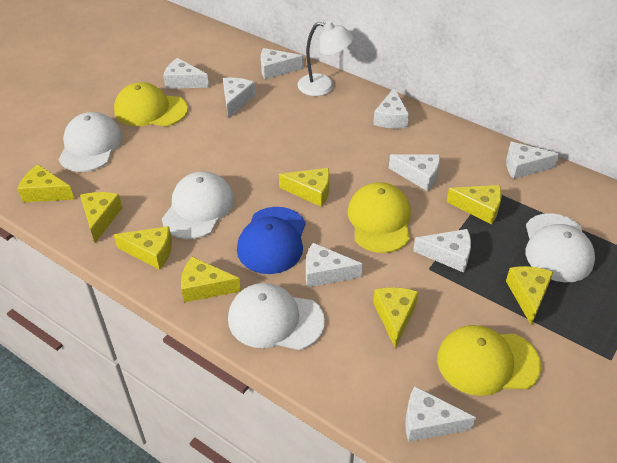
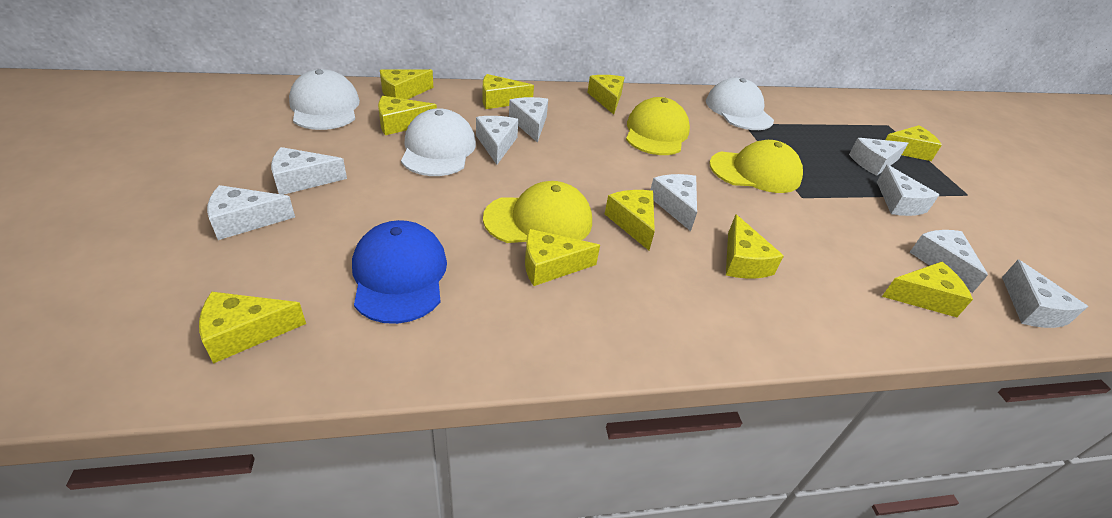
white cap: [58,112,122,172] [162,171,234,239] [228,283,325,350] [526,213,595,282] = 4 -> [289,69,360,130] [401,108,476,176] [706,78,774,130] = 3
white lamp: [297,21,354,96] = 1 -> none = 0
yellow cheese: [18,165,75,202] [80,192,123,243] [114,226,172,270] [181,257,241,302] [279,168,330,207] [373,287,419,349] [446,185,502,225] [506,266,553,325] = 8 -> [199,292,306,364] [378,96,437,135] [380,69,434,99] [483,74,534,109] [525,229,600,286] [587,75,625,115] [605,190,655,250] [726,214,784,279] [882,262,973,317] [885,125,942,161] = 10

